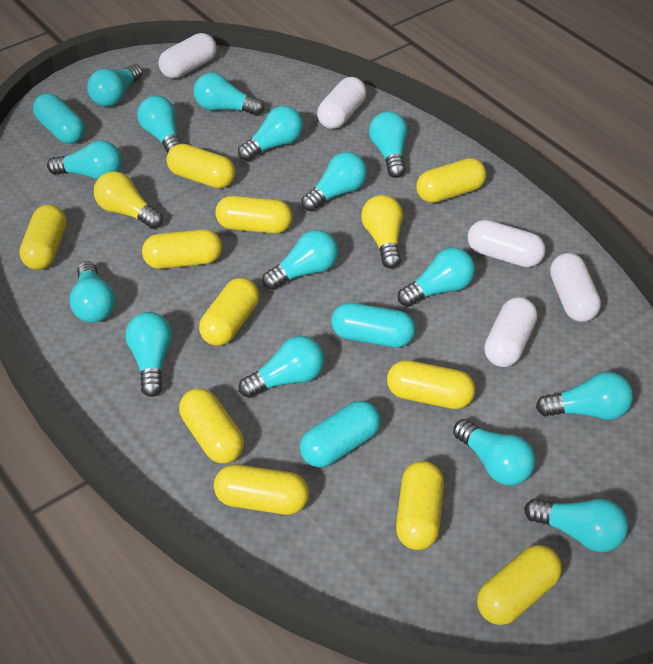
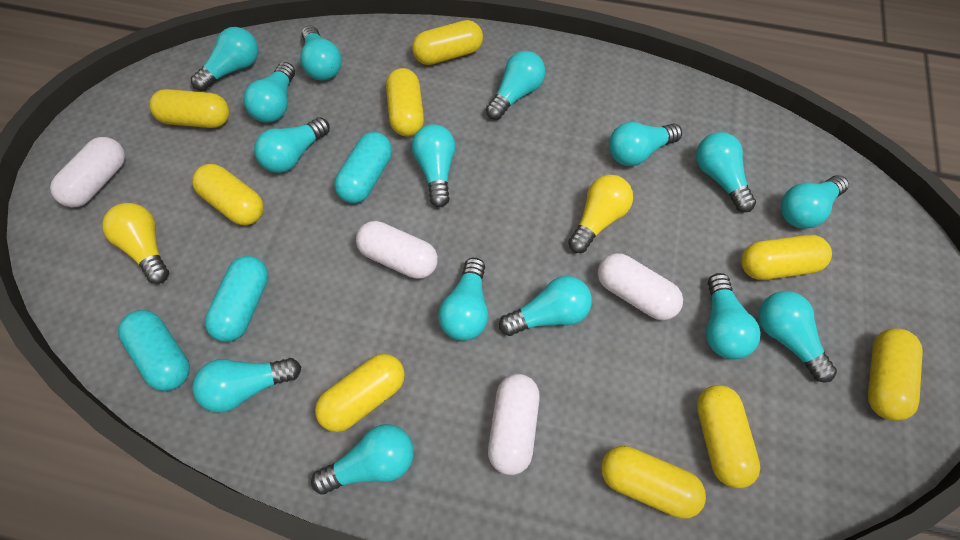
white capsule: [158,33,217,78] [317,77,366,129] [468,220,546,267] [484,297,537,367] [550,253,601,322] = 5 -> [50,137,125,207] [356,221,438,279] [488,374,540,475] [598,253,683,320] = 4
yellow capsule: [19,205,66,270] [142,229,222,269] [167,144,235,188] [179,388,244,464] [199,278,259,346] [214,464,309,515] [215,196,292,234] [387,360,475,409] [396,461,444,550] [416,158,486,203] [477,545,562,625] = 11 -> [149,89,229,128] [192,164,264,225] [315,354,405,432] [386,68,424,137] [412,20,483,65] [601,446,706,519] [697,385,760,488] [741,235,832,280] [868,328,923,421] = 9

